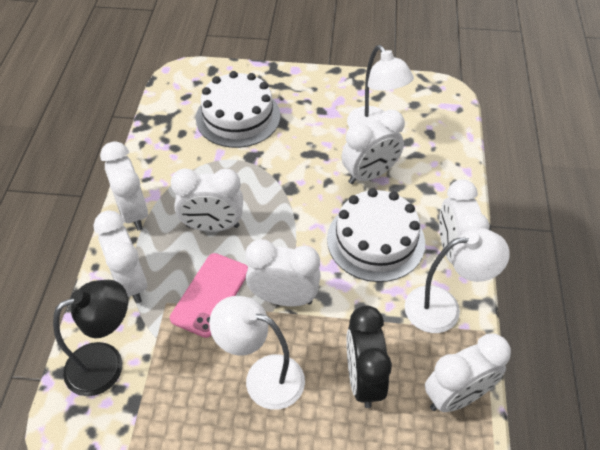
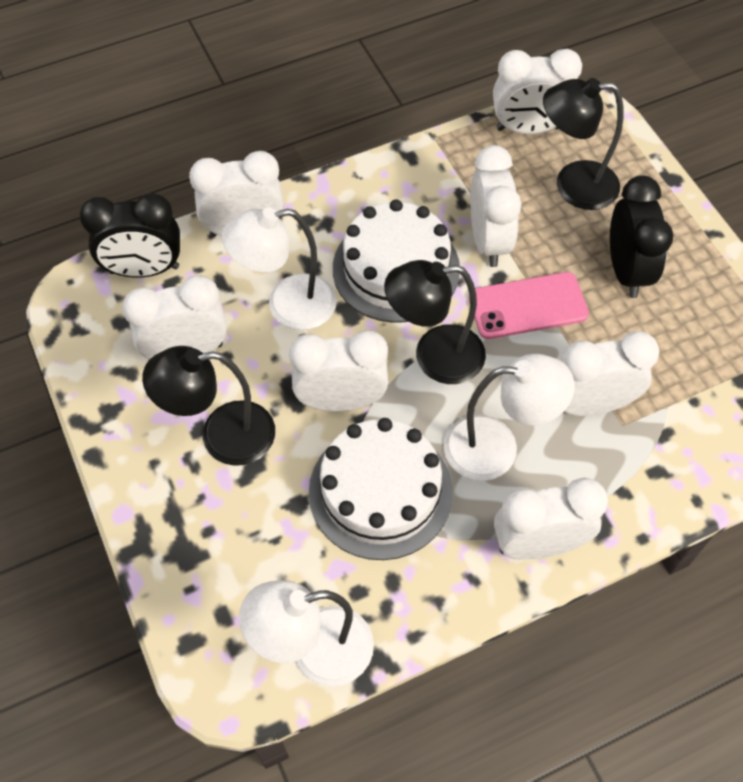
black clock: [346,305,392,408] = 1 -> [79,193,180,278] [610,175,673,298] = 2
black lamp: [53,280,128,396] = 1 -> [142,346,275,466] [384,260,486,384] [543,78,624,210] = 3

